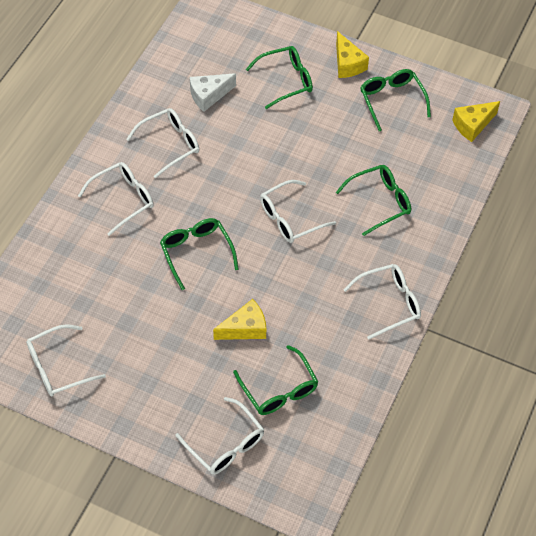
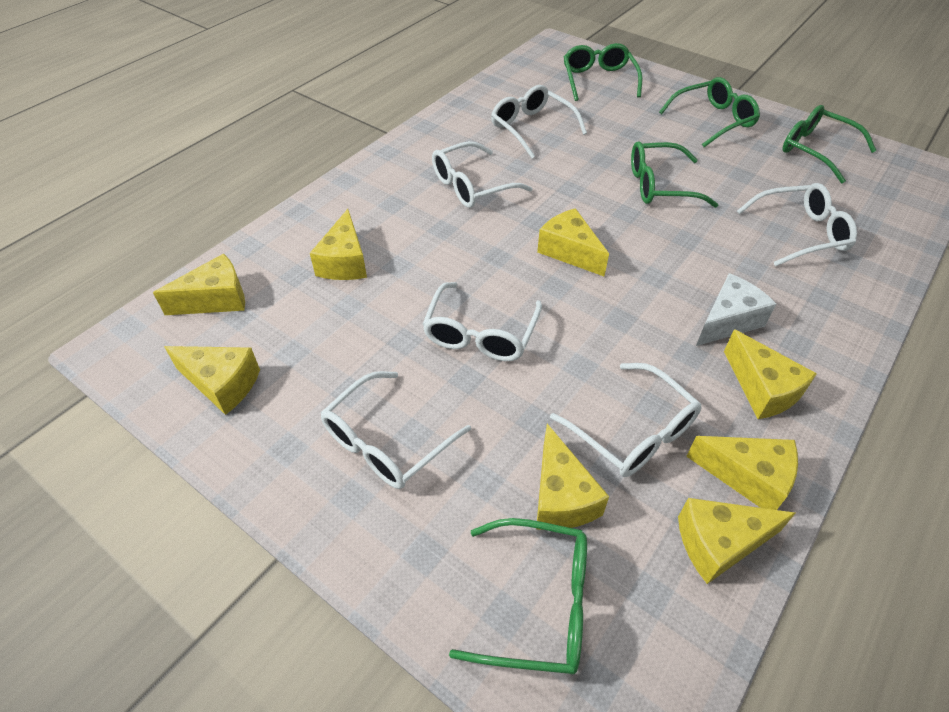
yellow cheese: [213,299,266,340] [336,31,369,78] [452,101,500,142] = 3 -> [153,254,245,315] [164,346,260,415] [310,209,367,280] [536,424,609,530] [537,208,609,276] [678,498,796,584] [686,436,798,510] [724,330,817,419] = 8

